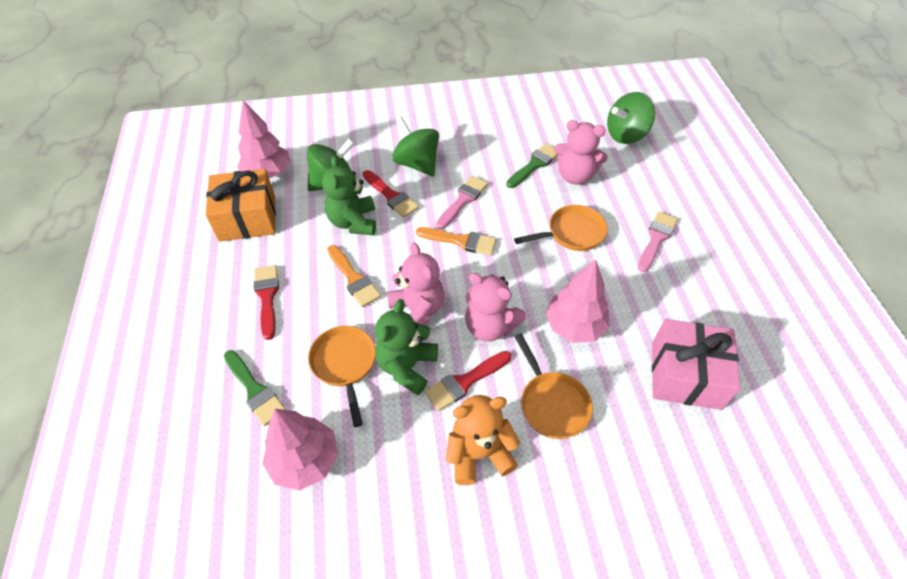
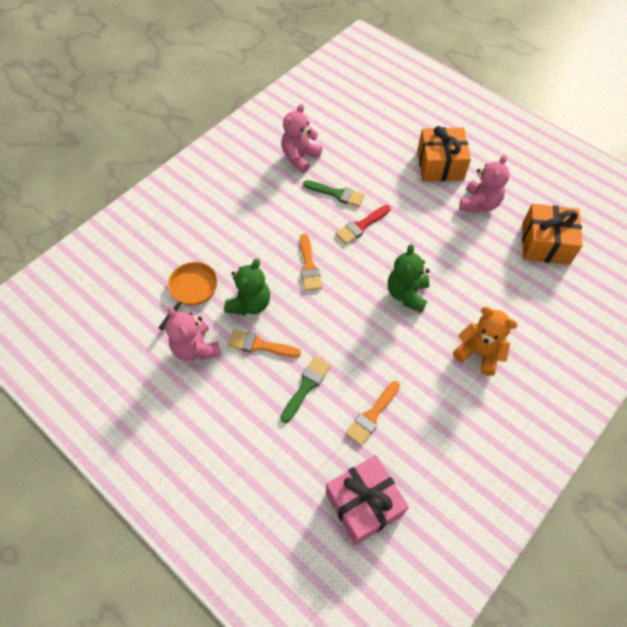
green spinning top: [307,138,354,191] [392,116,439,176] [607,92,655,144] = 3 -> none = 0
orange brush: [327,245,381,307] [416,227,497,255] = 2 -> [228,330,301,358] [300,234,322,291] [345,381,400,446] = 3
orange gift: [206,169,276,242] = 1 -> [417,126,471,182] [522,204,583,265] = 2
orange pan: [308,326,376,427] [514,205,608,251] [514,333,593,439] = 3 -> [158,262,218,330] = 1
pink brush: [436,176,488,229] [638,211,678,272] = 2 -> none = 0
pink tree: [237,100,291,178] [262,409,338,491] [545,260,609,343] = 3 -> none = 0
red brush: [254,265,279,340] [363,170,419,218] [425,351,511,411] = 3 -> [336,205,391,244] = 1

